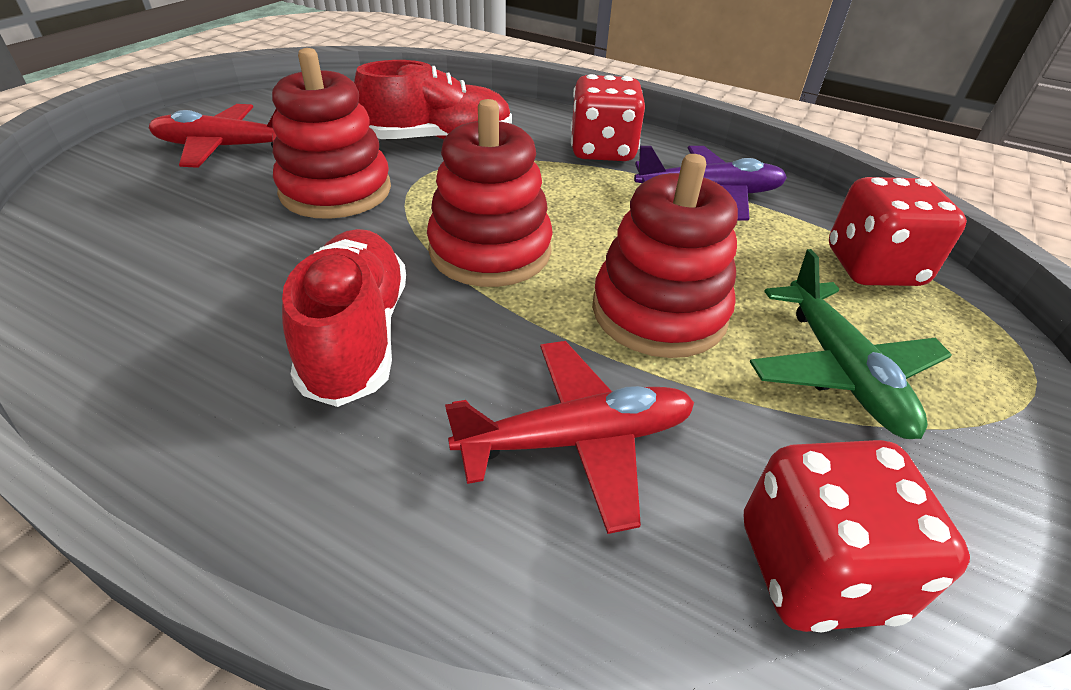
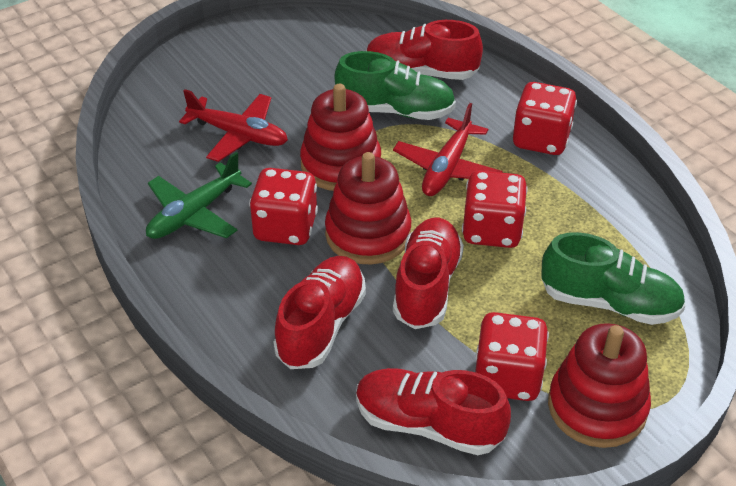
green shoe: none = 0 -> [335,51,456,120] [541,232,686,325] = 2
purple plane: [634,146,787,221] = 1 -> none = 0
red dice: [571,74,645,161] [744,440,970,633] [829,177,967,286] = 3 -> [249,168,318,245] [462,171,528,248] [475,312,549,401] [513,82,577,155] = 4
red shoe: [282,229,406,407] [354,60,512,140] = 2 -> [273,256,366,369] [356,368,511,455] [366,20,483,80] [393,217,464,329] = 4

